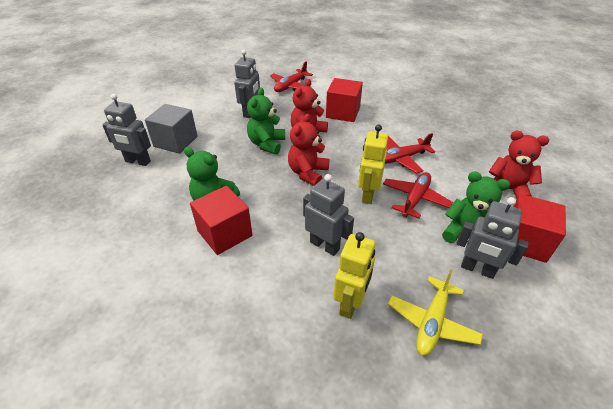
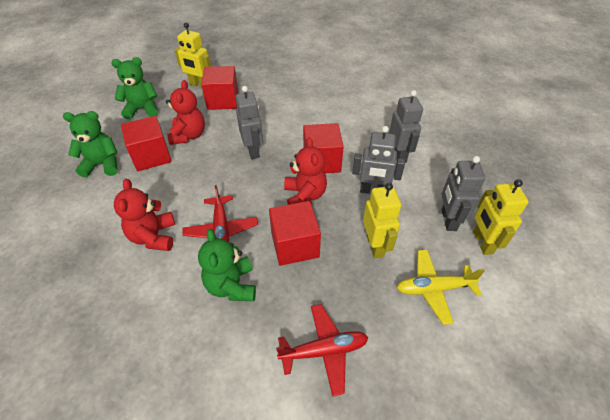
grey cube: [145,104,198,154] = 1 -> none = 0
red cube: [190,185,252,255] [326,78,363,122] [513,194,566,263] = 3 -> [121,116,172,171] [201,66,238,110] [269,201,321,266] [303,123,344,173] = 4
red plane: [270,61,313,92] [383,172,453,219] [385,133,435,174] = 3 -> [182,185,258,242] [276,304,368,397] = 2
yellow robot: [334,232,375,319] [358,124,388,204] = 2 -> [175,23,211,88] [363,183,401,258] [473,179,529,255] = 3

